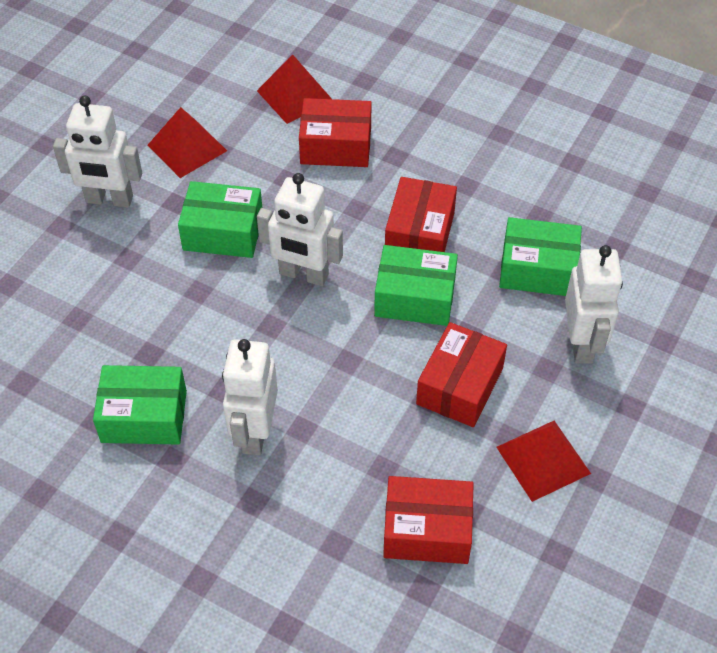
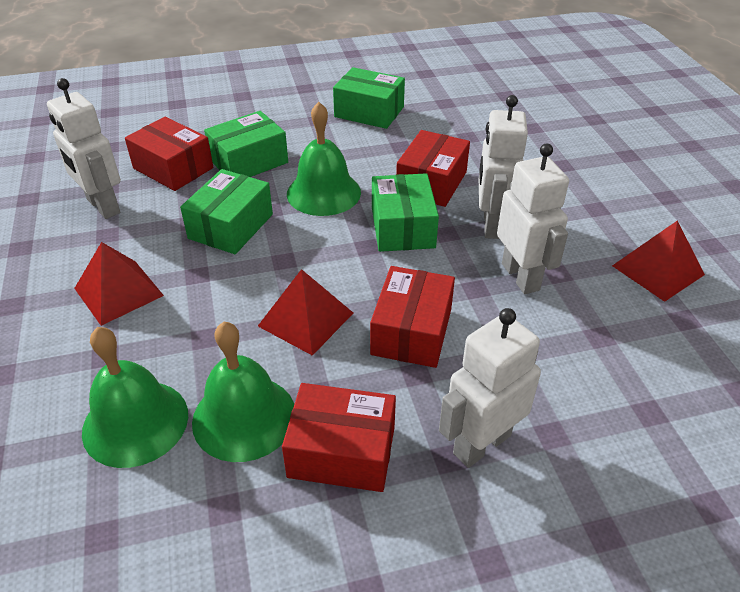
green bell: none = 0 -> [82,327,188,468] [192,322,294,462] [287,102,361,216] = 3

